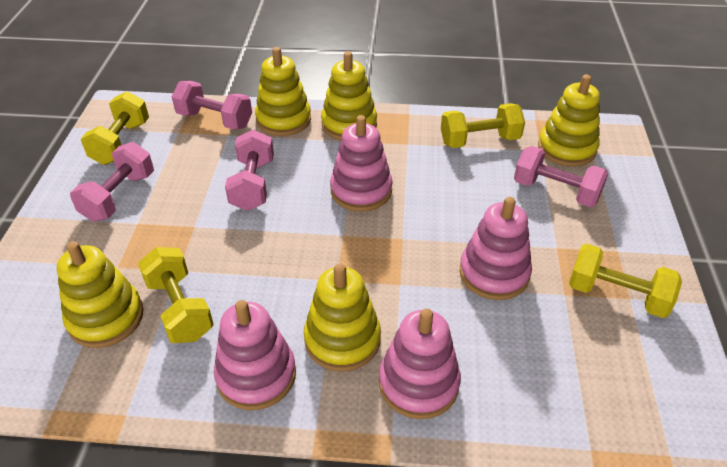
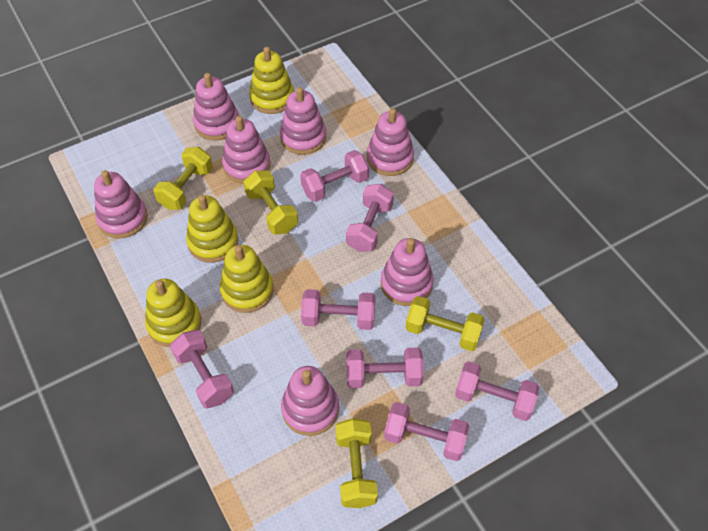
pink dumbbell: [70,142,154,222] [172,81,252,130] [225,130,274,211] [514,146,608,207] = 4 -> [170,330,234,409] [300,150,369,202] [301,289,376,330] [346,184,394,252] [346,348,424,388] [384,402,469,461] [455,361,539,421] = 7
pink stacking toy: [214,300,296,410] [330,115,393,212] [379,308,461,419] [459,197,532,300] = 4 -> [94,170,148,238] [193,73,239,140] [222,116,271,184] [280,87,326,155] [281,366,339,436] [367,108,414,176] [381,238,434,306] = 7
yellow stacking toy: [57,241,144,348] [255,47,311,136] [304,263,381,372] [321,52,377,140] [538,75,600,167] = 5 -> [145,279,201,347] [186,195,238,263] [220,245,274,313] [249,47,294,114] = 4

